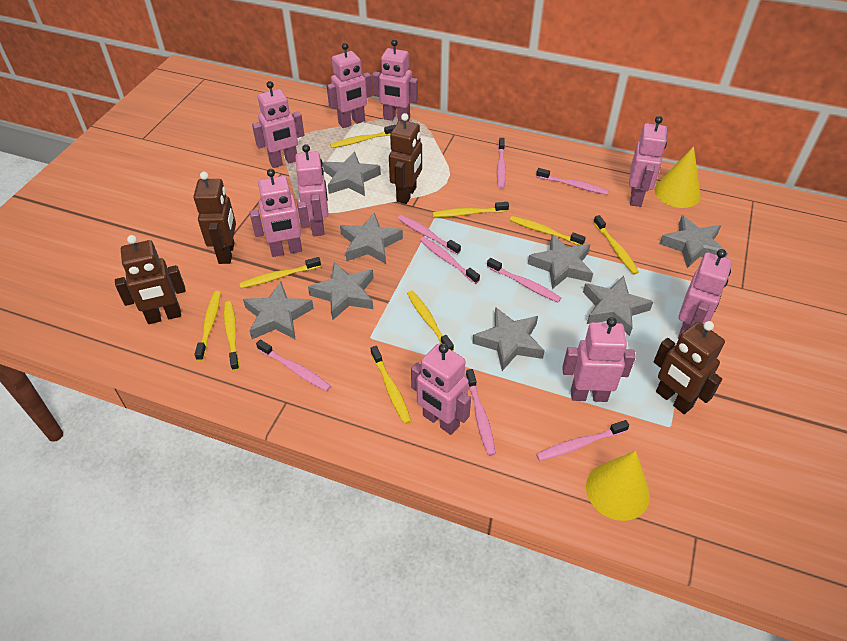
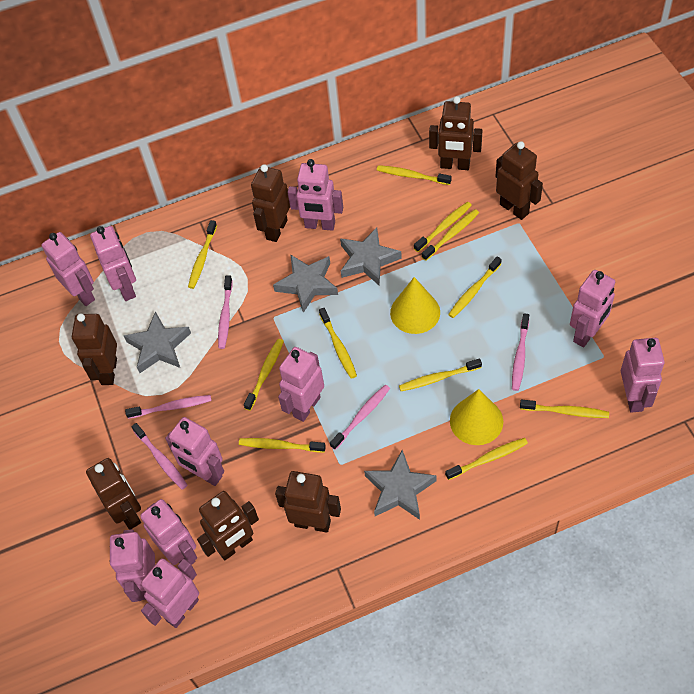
brown robot: [115,235,186,324] [194,172,236,264] [389,113,422,204] [654,321,725,414] = 4 -> [72,314,117,385] [86,458,141,530] [197,491,259,560] [251,164,290,242] [275,471,341,533] [429,96,482,170] [495,141,543,220] = 7
grey star: [243,282,314,340] [308,262,374,320] [323,151,381,196] [340,212,403,264] [472,307,545,371] [528,234,593,289] [583,276,653,336] [660,215,728,268] = 8 -> [124,311,191,373] [273,254,338,313] [340,227,402,285] [364,450,437,520] = 4
pink robot: [250,169,310,257] [252,81,304,168] [295,144,328,236] [327,43,372,128] [372,39,418,122] [411,343,471,435] [562,317,636,402] [629,116,667,207] [678,249,732,339] = 9 -> [42,232,95,306] [90,226,136,301] [110,529,155,602] [140,499,197,565] [141,558,199,628] [165,417,224,486] [278,347,324,422] [288,159,343,231] [570,270,615,347] [621,338,665,413] = 10
pink toothbrush: [256,340,331,391] [398,215,461,255] [420,237,480,284] [466,369,496,456] [487,258,561,302] [497,138,506,189] [536,168,609,195] [536,420,629,461] = 8 -> [125,395,212,419] [131,423,187,490] [218,276,233,349] [330,385,390,450] [512,313,529,391] = 5
yellow toothbrush: [194,291,221,361] [224,301,239,371] [239,257,321,288] [330,125,396,148] [371,346,411,424] [407,290,454,351] [433,202,509,217] [510,216,586,245] [593,215,639,275] = 9 -> [188,220,217,289] [239,438,326,452] [244,339,284,411] [319,308,357,379] [377,165,451,185] [399,358,482,391] [414,202,472,252] [422,209,479,261] [445,438,528,480] [448,257,502,318] [520,400,609,418] = 11

